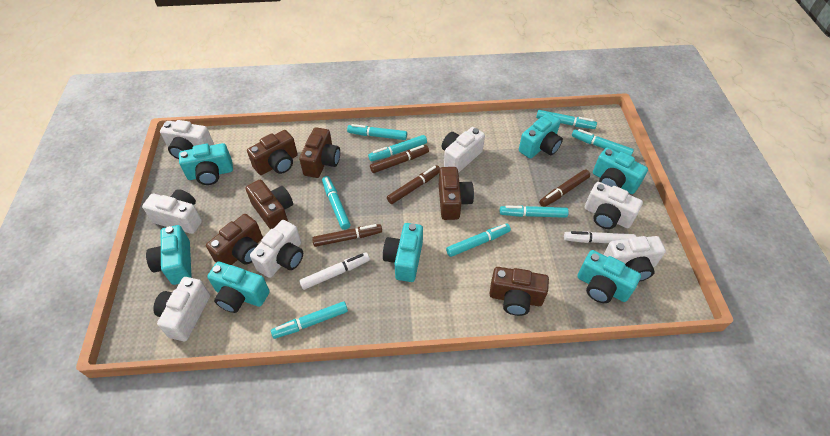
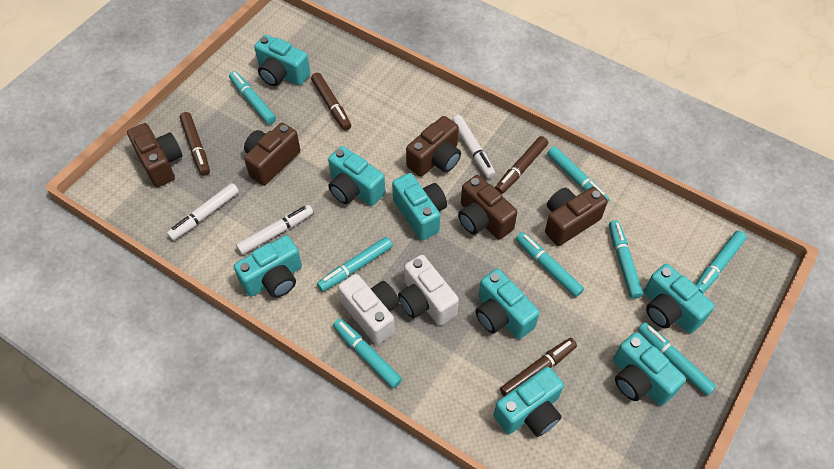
brown camera: [206,214,263,265] [246,180,293,230] [247,130,298,175] [299,127,340,178] [439,167,474,220] [489,267,549,316] = 6 -> [127,123,183,187] [244,123,300,186] [406,116,461,177] [458,175,517,240] [545,187,608,246] = 5
turquoise camera: [146,225,192,285] [179,143,233,185] [207,262,270,313] [383,223,423,282] [519,113,563,159] [577,250,641,303] [593,148,648,194] = 7 -> [234,235,302,298] [254,35,310,86] [328,146,385,206] [392,173,447,240] [476,269,540,339] [494,367,564,437] [613,332,686,406] [644,264,715,333] = 8
white camera: [142,189,202,234] [153,277,210,341] [160,120,214,159] [250,220,303,278] [442,127,485,173] [585,182,643,229] [603,236,666,281] = 7 -> [338,274,400,345] [398,255,459,326] = 2
white marker: [299,252,370,290] [564,231,636,243] = 2 -> [167,183,239,240] [236,205,313,255] [452,115,495,178] = 3

